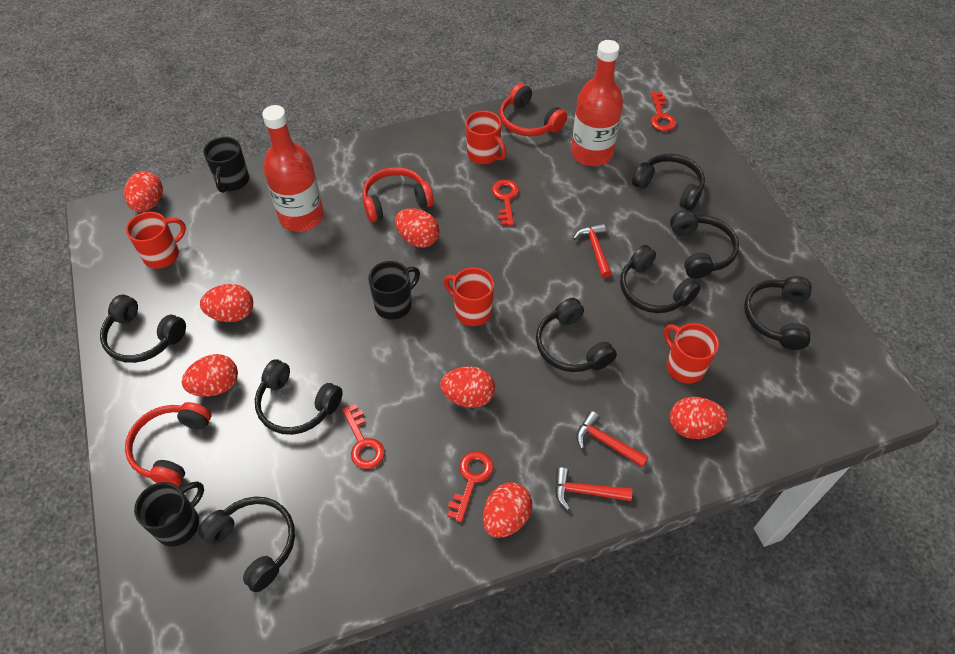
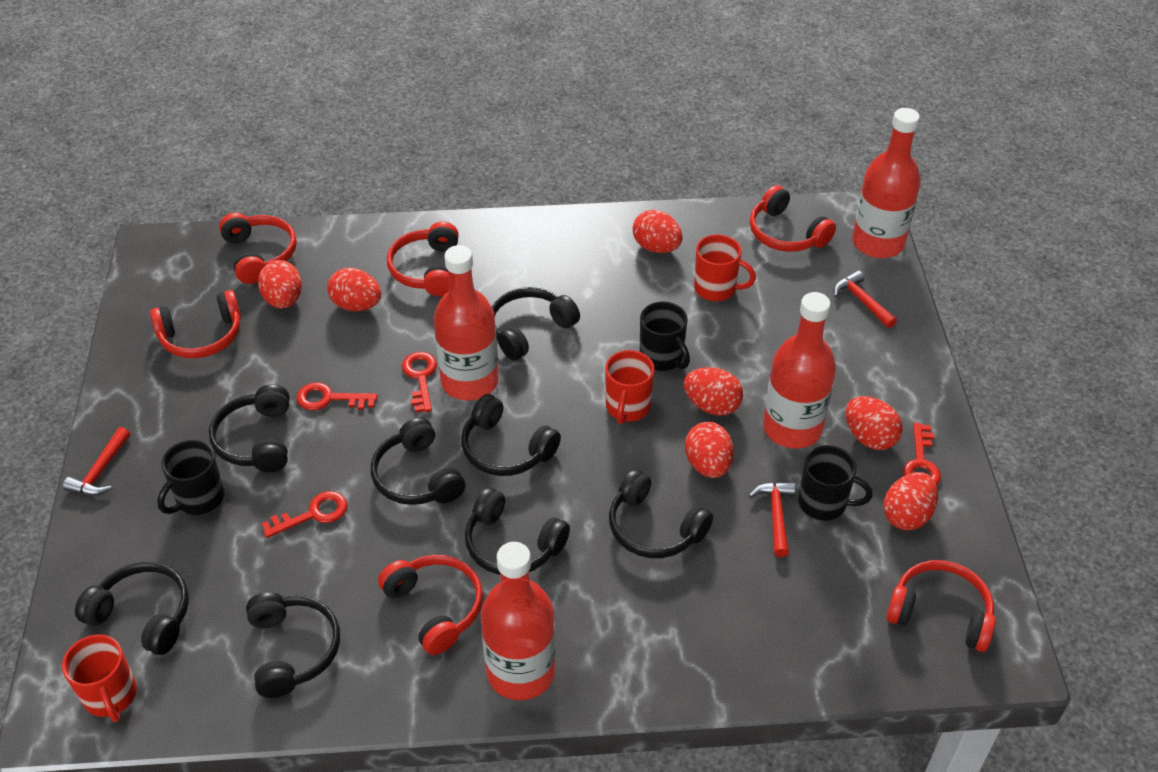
red bottle: [262,105,324,232] [571,40,623,166] = 2 -> [434,245,499,401] [481,542,556,700] [763,292,836,448] [852,108,921,258] = 4
red headphones: [125,402,211,487] [362,167,434,222] [500,83,567,137] = 3 -> [150,290,241,358] [219,213,297,284] [378,555,483,655] [387,221,459,296] [750,185,836,252] [886,560,996,652] = 6
red mug: [126,212,186,269] [444,267,494,326] [466,111,506,164] [664,323,719,384] = 4 -> [62,635,137,722] [605,350,654,424] [694,235,756,301] = 3

